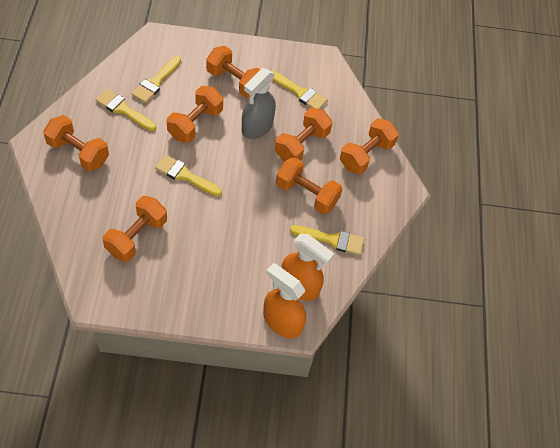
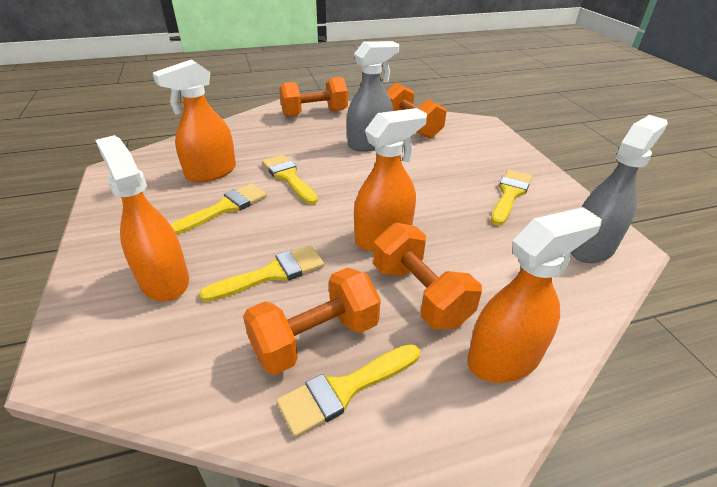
grey spray bottle: [242,68,276,139] = 1 -> [347,41,399,152] [571,115,668,263] = 2
orange dumbbell: [43,115,109,172] [103,196,167,262] [167,86,223,143] [206,46,260,98] [275,108,332,162] [276,157,342,214] [340,118,399,174] = 7 -> [243,267,381,375] [279,77,348,117] [373,222,482,329] [386,82,447,139] = 4
orange spray bottle: [263,263,306,338] [281,234,334,301] = 2 -> [96,135,189,301] [153,59,236,182] [354,108,427,251] [467,207,602,383] = 4

